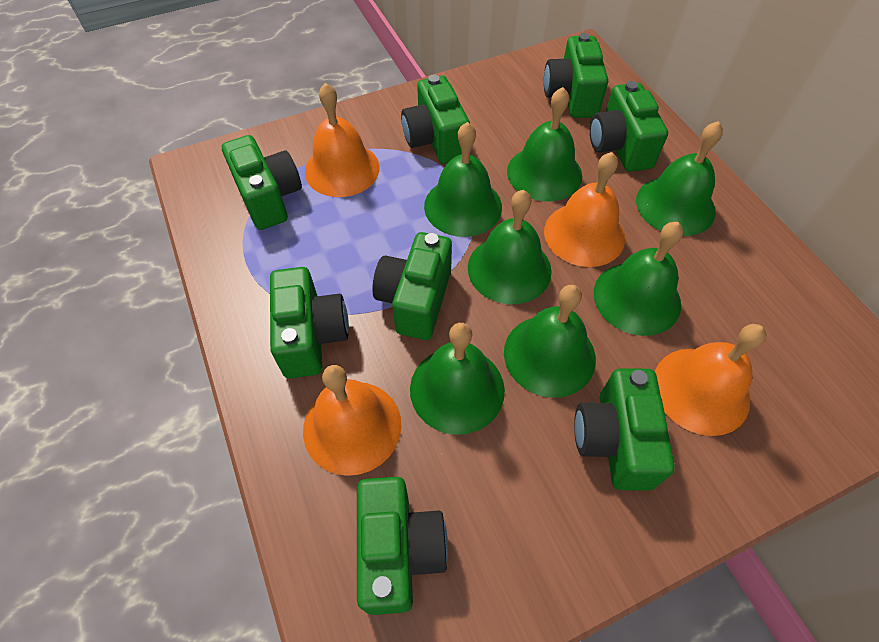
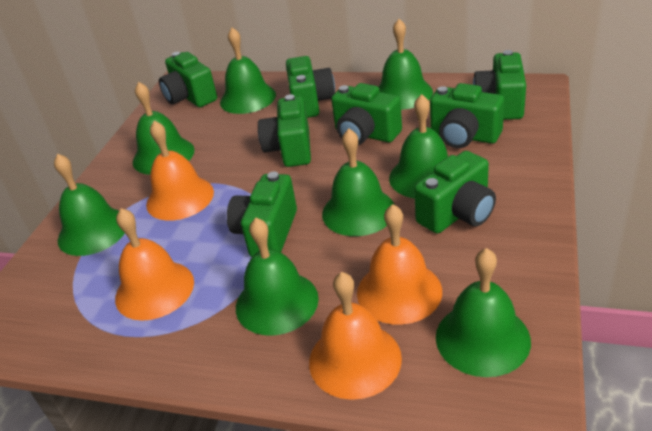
green bell: [410,323,505,435] [424,122,502,237] [468,190,552,304] [504,285,596,398] [507,87,582,201] [594,222,683,336] [636,121,723,236] = 7 -> [54,154,125,256] [133,82,194,175] [220,28,276,114] [236,218,319,336] [322,129,395,236] [379,19,433,110] [389,94,448,199] [436,248,531,377] = 8

